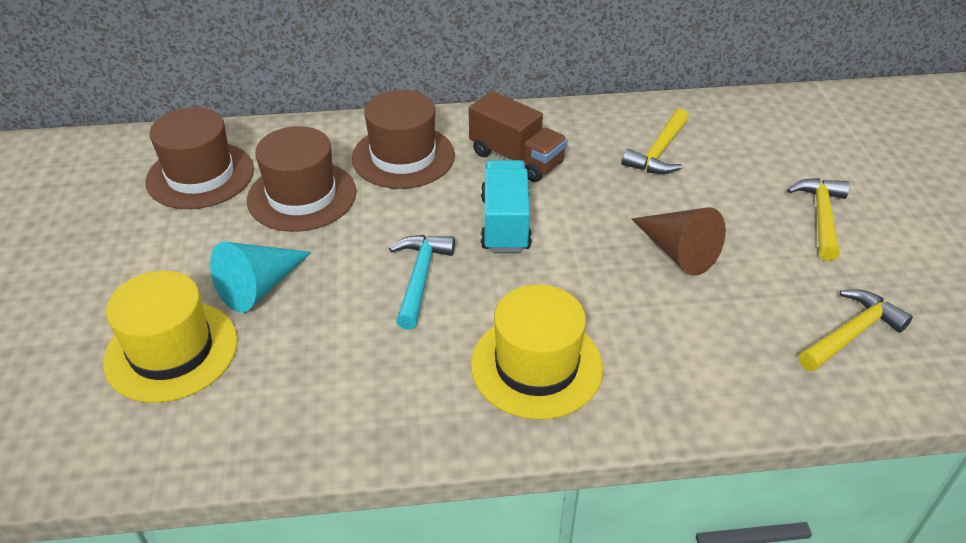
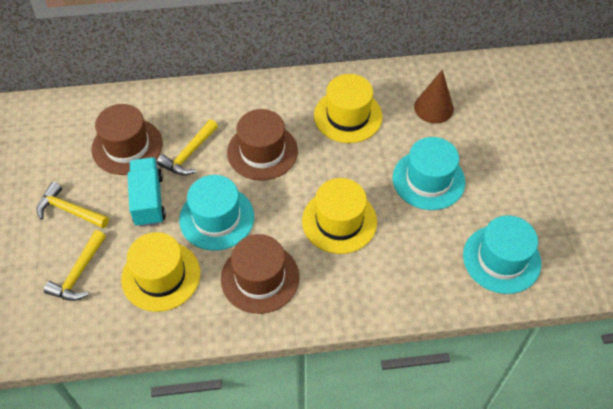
brown truck: [469,91,568,182] = 1 -> none = 0
turquoise cone: [210,242,312,313] = 1 -> none = 0
turquoise hammer: [389,235,455,330] = 1 -> none = 0
turquoise hat: none = 0 -> [179,175,254,251] [393,137,465,210] [463,216,541,294] = 3
yellow hat: [103,270,238,403] [471,284,603,420] = 2 -> [121,232,200,312] [302,178,377,254] [314,74,382,143] = 3

